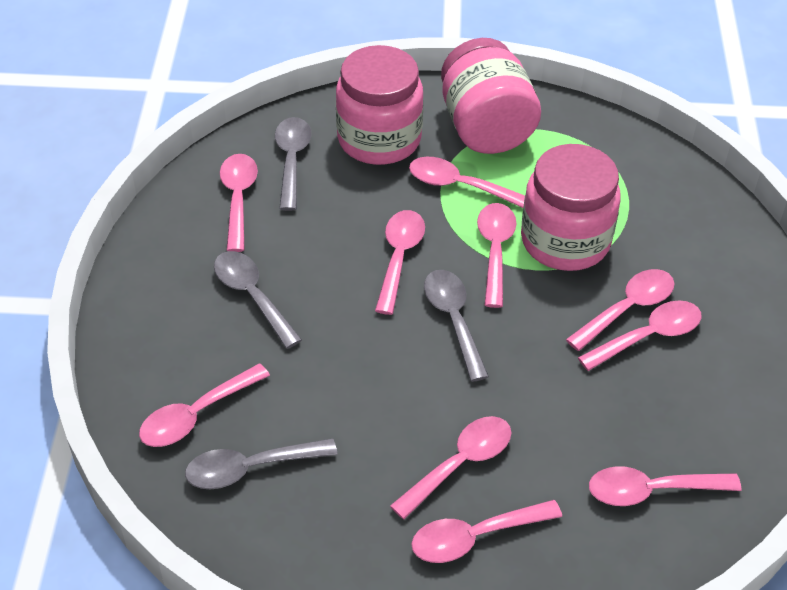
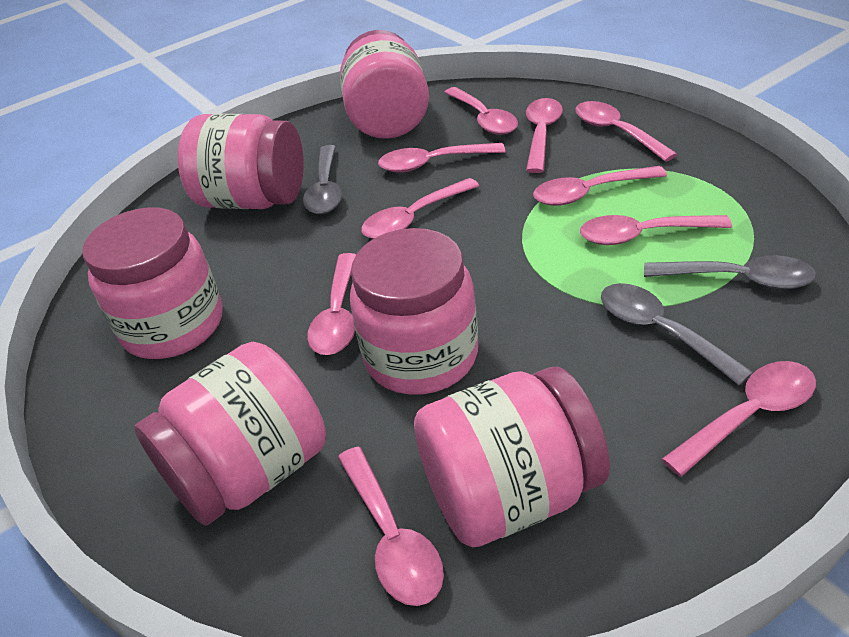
grey spoon: [185,438,338,489] [214,251,302,349] [275,117,312,211] [424,270,489,382] = 4 -> [303,145,342,214] [601,283,754,386] [644,255,816,289] = 3
pink jar: [336,45,423,165] [441,38,541,154] [521,144,621,271] = 3 -> [83,207,223,359] [134,342,326,526] [178,113,304,209] [340,30,429,139] [350,228,478,395] [414,367,610,547] = 6

